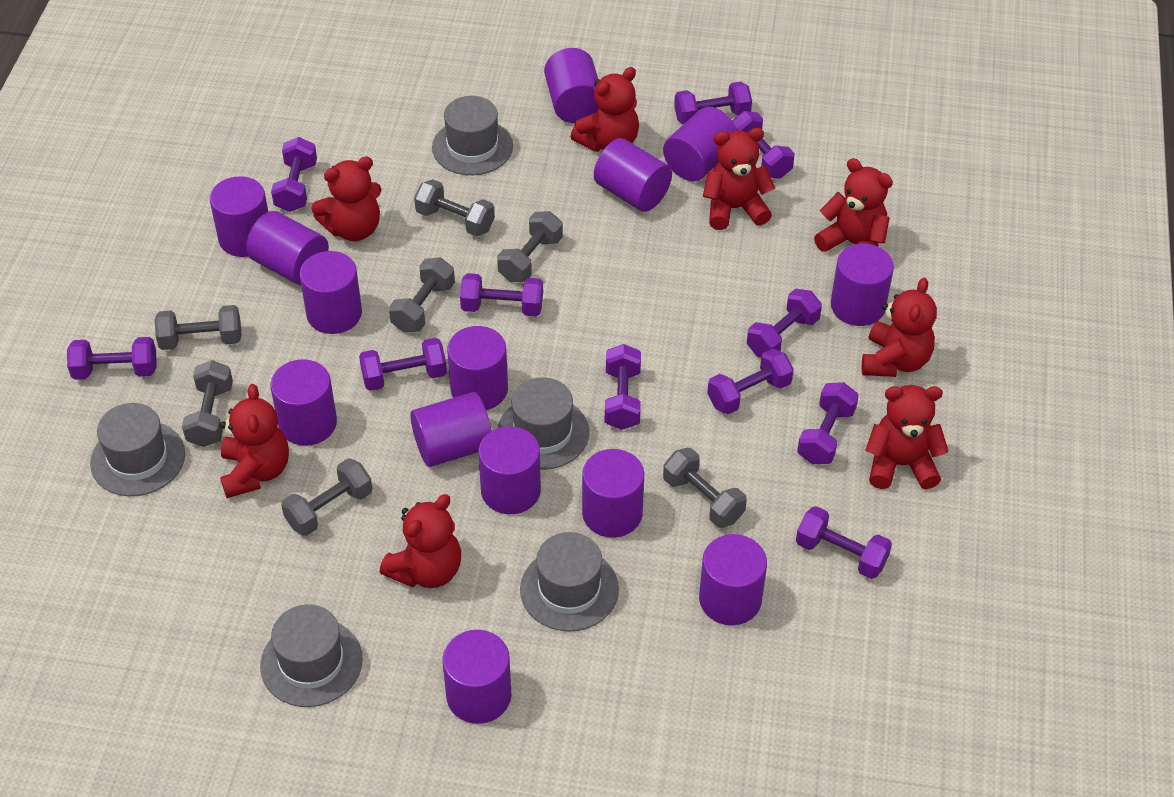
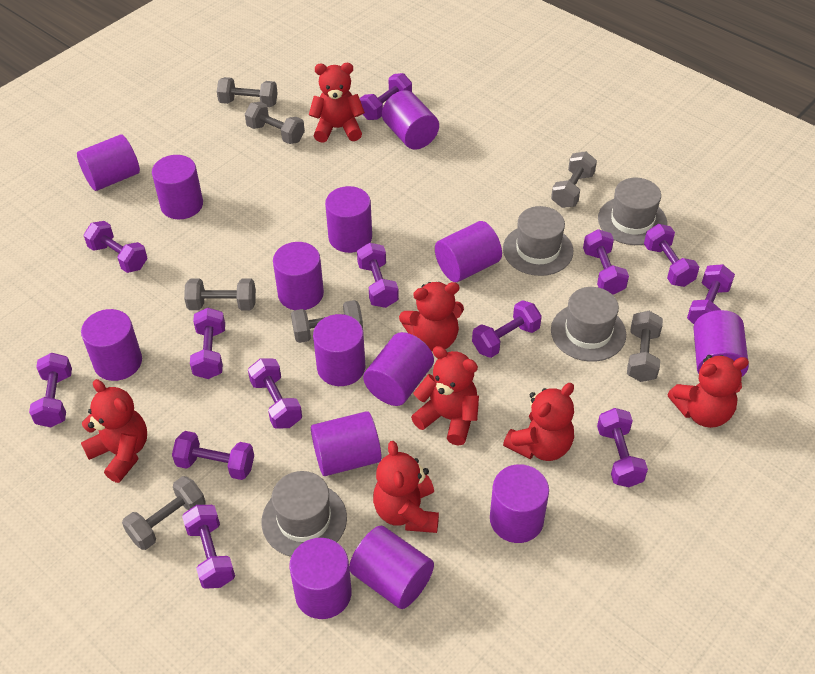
grey hat: [90,403,185,496] [260,604,363,707] [432,96,513,175] [497,378,589,470] [520,532,619,632] = 5 -> [261,471,347,557] [503,206,573,276] [551,287,626,362] [598,178,667,245] = 4
purple dumbbell: [67,337,157,380] [271,137,317,212] [359,338,447,391] [460,273,543,316] [605,344,641,430] [674,82,752,124] [707,348,794,414] [732,111,795,179] [747,289,822,357] [796,506,892,579] [797,382,859,464] = 11 -> [29,353,72,427] [84,221,147,273] [172,431,254,480] [182,505,235,589] [190,308,225,379] [248,359,302,429] [357,243,399,308] [359,73,412,120] [472,300,542,358] [583,229,629,295] [597,408,648,487] [644,224,699,287] [687,264,735,324] = 13
red teddy bear: [220,384,289,498] [311,156,382,241] [380,494,461,588] [570,67,639,152] [703,128,775,230] [814,158,893,252] [862,278,937,377] [865,385,949,489] = 8 -> [81,379,147,483] [309,63,365,143] [373,441,439,533] [399,282,464,351] [411,346,479,446] [503,383,574,461] [667,355,749,428] = 7

